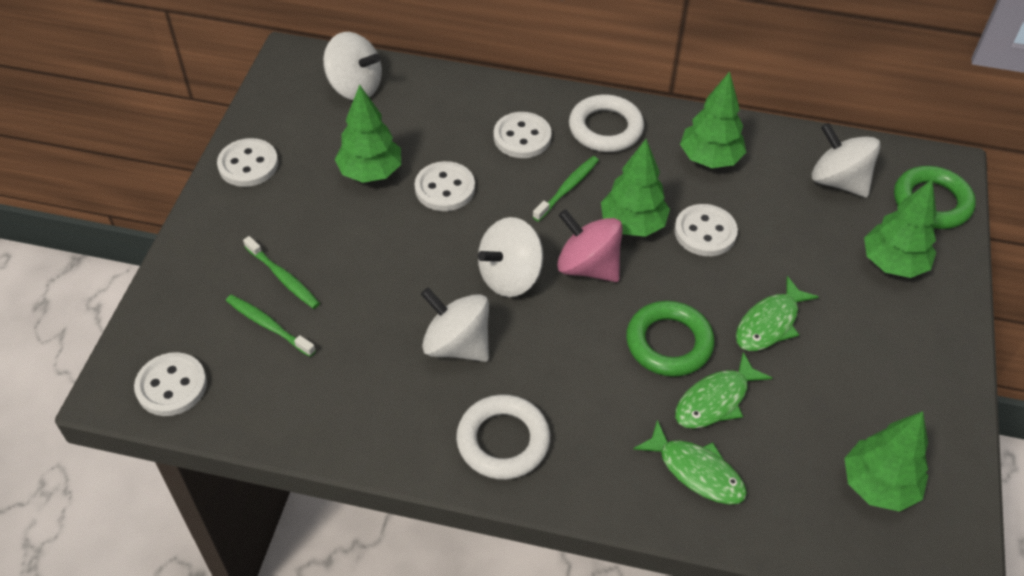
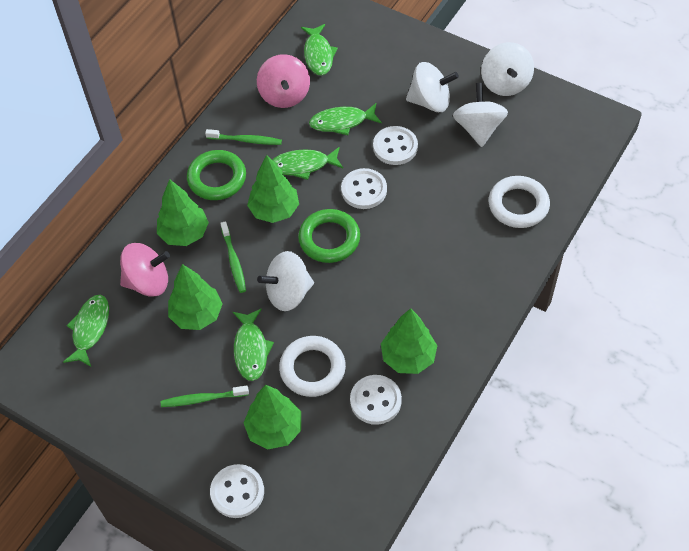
green fish: [633,420,747,505] [675,352,772,429] [736,276,819,351] = 3 -> [63,295,109,367] [233,309,274,381] [272,147,343,180] [301,24,338,75] [309,103,382,135] = 5
pink spinning top: [557,209,623,282] = 1 -> [120,243,170,297] [257,54,310,108] = 2
white button: [134,352,207,416] [217,138,278,187] [415,161,475,211] [494,112,552,158] [674,204,738,256] = 5 -> [210,464,264,518] [341,168,387,209] [350,375,402,425] [373,126,418,165] = 4

